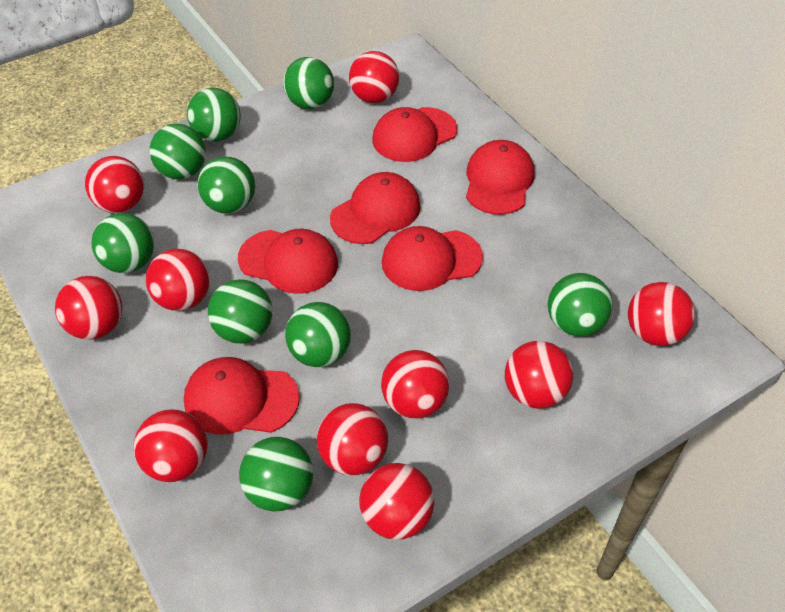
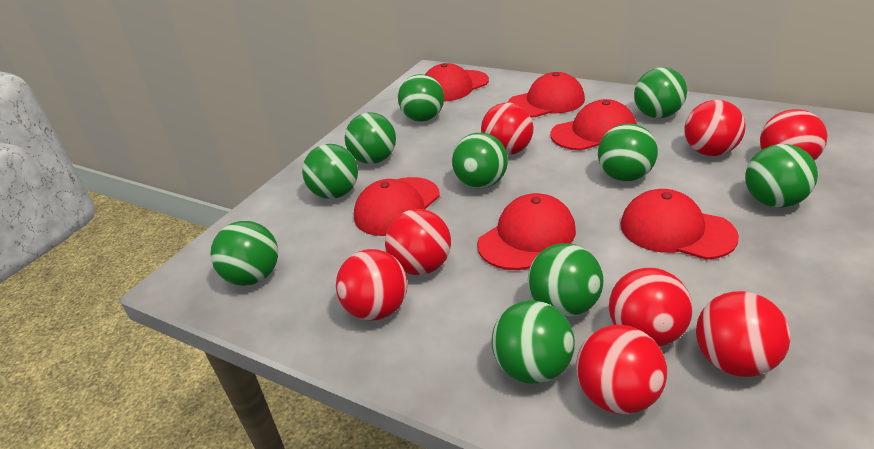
green ball: [92,213,154,273] [150,124,206,179] [187,88,241,141] [198,157,255,214] [208,279,273,344] [239,437,313,512] [283,57,334,109] [285,302,351,367] [548,273,613,337] = 9 -> [210,221,278,286] [302,144,358,199] [345,112,396,164] [398,74,444,122] [452,133,508,189] [492,300,575,384] [528,243,603,317] [598,123,658,181] [634,67,687,118] [745,144,818,208] = 10
red ball: [55,276,122,340] [85,156,144,213] [134,409,208,482] [146,249,210,311] [317,403,388,476] [349,51,399,103] [359,463,434,540] [381,350,449,418] [505,341,573,409] [628,282,695,346] = 10 -> [336,249,407,321] [385,209,451,275] [481,102,534,155] [576,325,667,414] [609,268,693,347] [684,100,745,156] [696,291,791,377] [760,109,827,161] = 8

